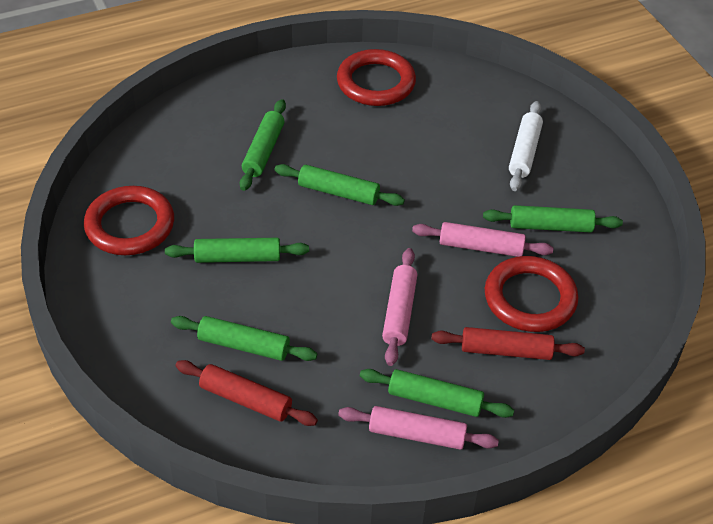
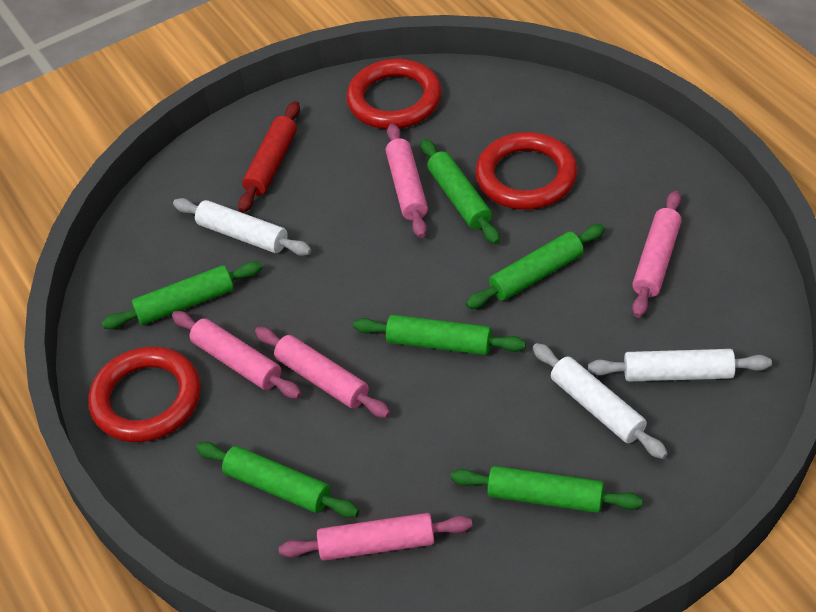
pink rolling pin: [338,406,499,450] [382,248,417,366] [412,222,554,257] = 3 -> [172,311,302,399] [255,327,390,418] [279,513,472,561] [386,123,428,238] [632,191,682,318] = 5
red rolling pin: [175,360,318,426] [431,327,585,360] = 2 -> [238,101,300,213] = 1
white rolling pin: [509,101,543,191] = 1 -> [173,198,311,256] [533,343,668,459] [588,349,772,381] = 3

